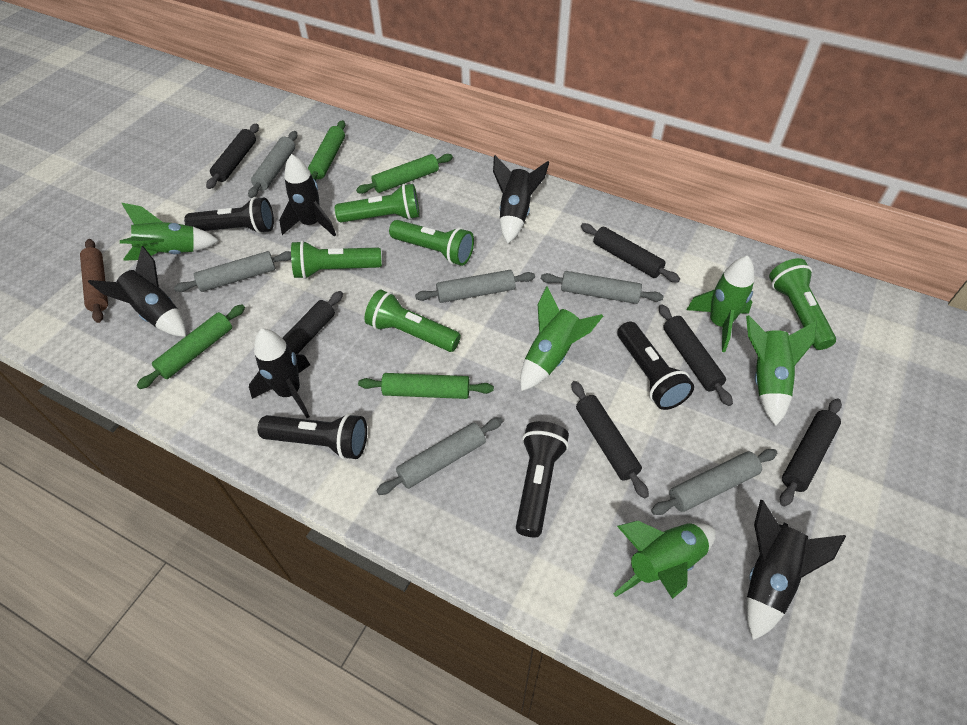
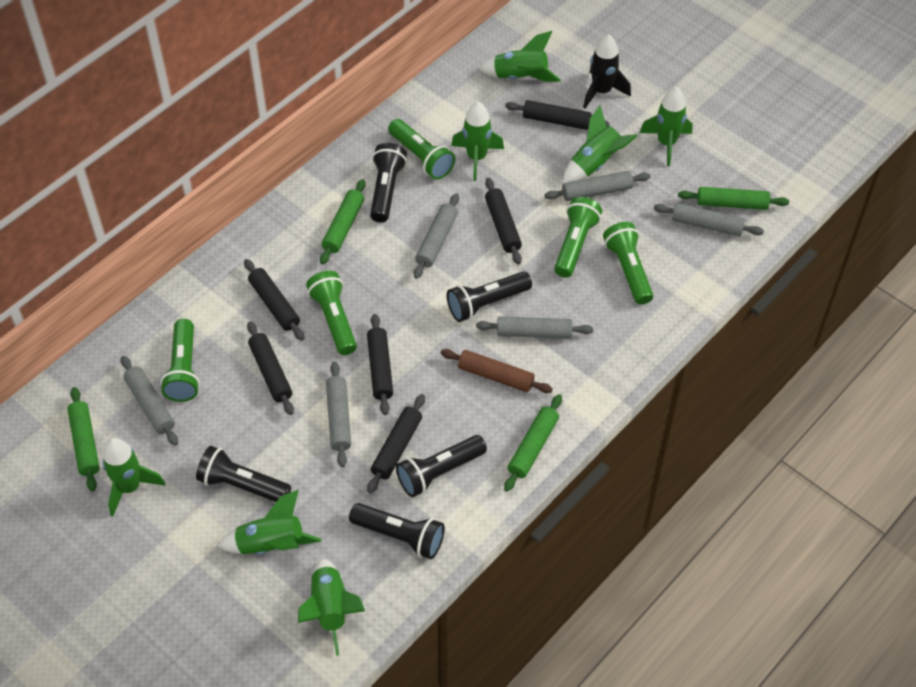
black flashlight: [184,197,274,234] [258,413,367,460] [516,421,569,537] [618,321,694,410] = 4 -> [196,446,291,502] [349,503,445,559] [370,143,407,223] [396,435,487,497] [447,271,532,322] = 5
black rocket: [88,246,186,337] [249,329,310,418] [279,154,336,237] [493,155,549,243] [747,500,846,640] = 5 -> [583,34,631,109] = 1
green rocket: [120,203,219,261] [520,286,603,391] [613,521,716,599] [687,256,755,352] [746,315,817,426] = 5 -> [102,438,165,516] [217,490,321,555] [298,558,365,656] [451,101,504,181] [479,31,561,82] [563,105,638,183] [640,87,693,166] = 7

